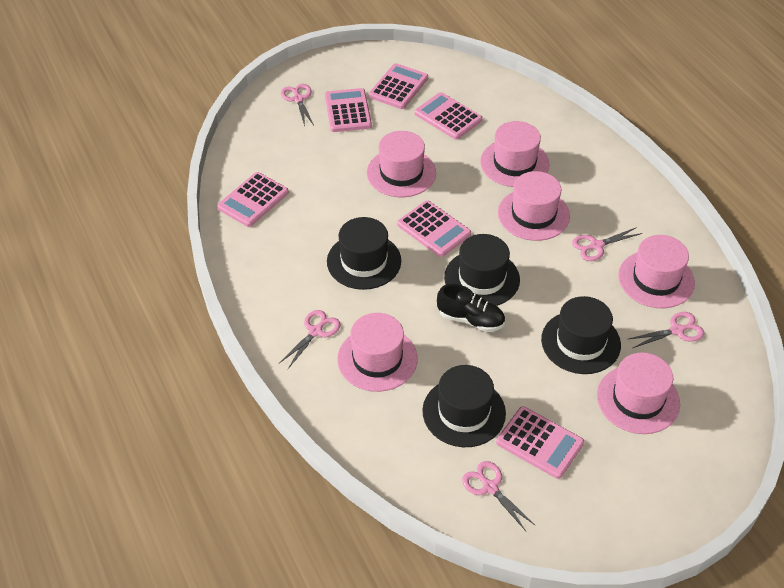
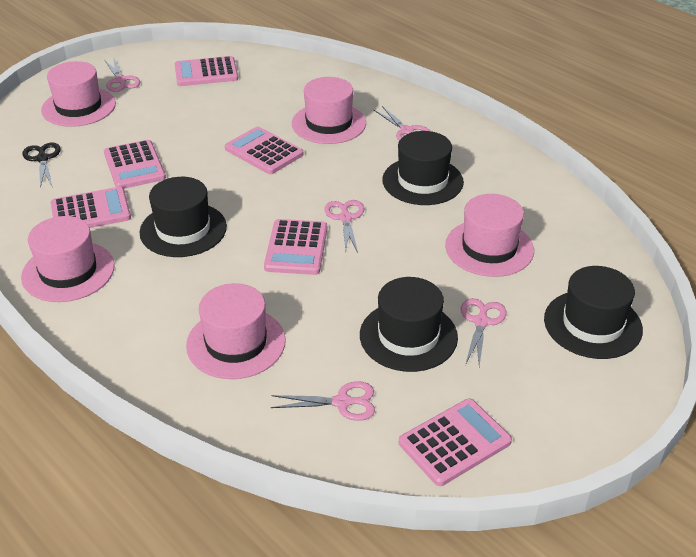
black scissors: none = 0 -> [22,143,61,188] = 1
black shoe: [437,284,505,332] = 1 -> none = 0
pink hat: [337,313,418,392] [367,131,436,197] [480,121,549,187] [498,171,570,241] [597,352,680,434] [618,235,695,308] = 6 -> [21,216,115,302] [41,61,116,127] [186,283,286,379] [292,77,366,144] [445,194,534,277] = 5

